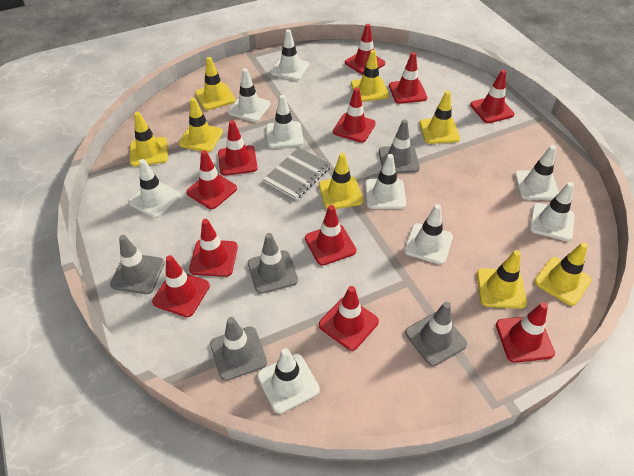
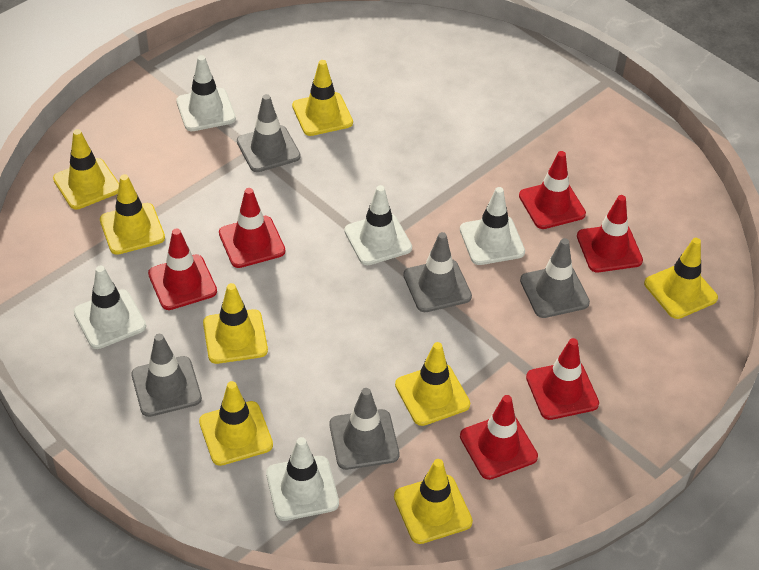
grey notebook: [263,147,331,200] = 1 -> none = 0
red traffic cone: [152,255,210,317] [186,150,237,209] [189,219,238,277] [218,120,258,176] [305,205,356,266] [319,286,379,351] [333,88,376,143] [345,24,385,75] [389,52,427,104] [470,70,514,123] [496,302,555,363] = 11 -> [148,228,217,310] [219,188,285,268] [460,395,538,480] [519,151,586,229] [526,338,599,420] [577,195,643,272] = 6
white traffic cone: [129,159,181,218] [228,68,271,122] [257,348,320,414] [266,95,304,148] [270,29,309,81] [365,154,406,209] [404,204,453,265] [514,145,559,200] [529,182,575,241] = 9 -> [74,265,146,349] [176,55,236,131] [266,437,339,521] [344,185,412,265] [460,187,525,265] = 5

